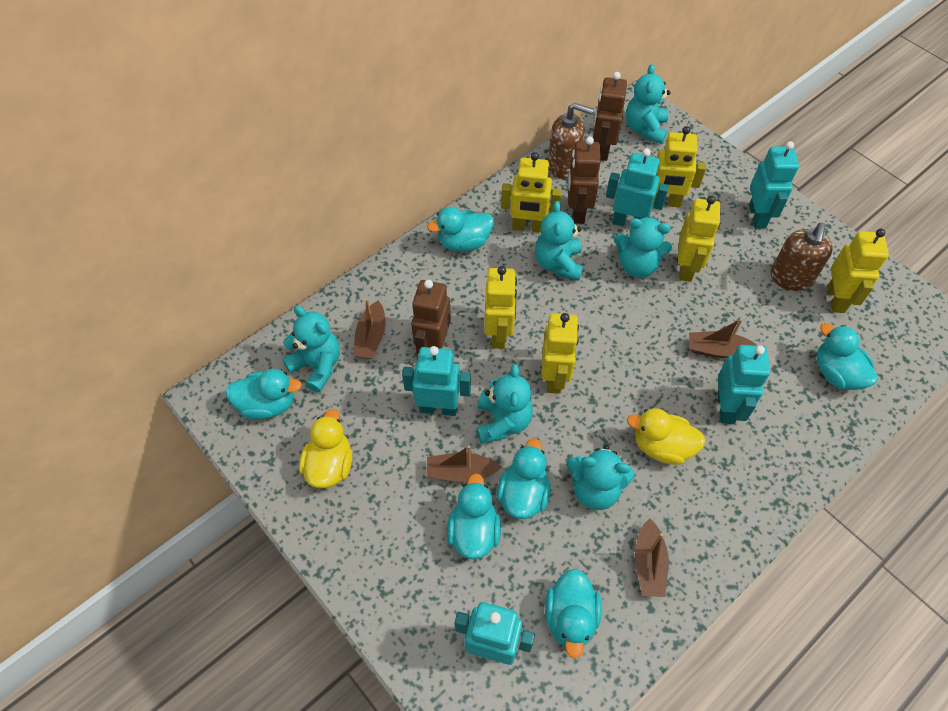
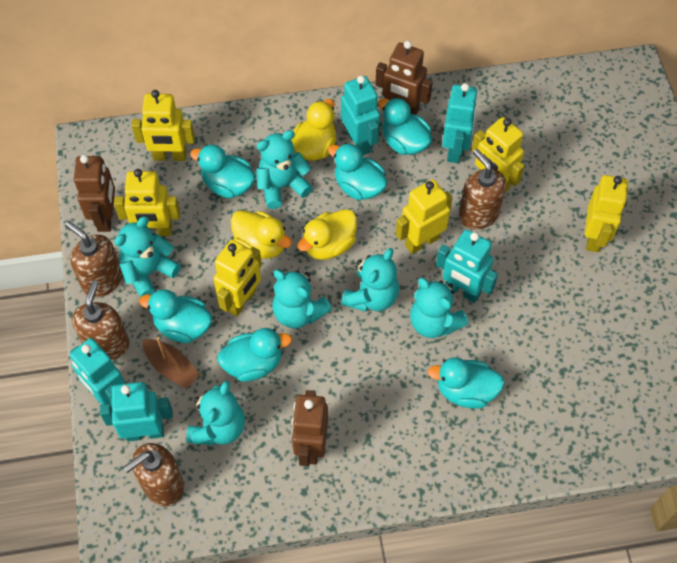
brown boat: [353,298,386,359] [426,446,502,482] [635,518,669,597] [689,319,758,358] = 4 -> [143,337,201,389] = 1
brown soap dispenser: [548,103,593,179] [771,223,833,291] = 2 -> [65,221,122,298] [72,280,129,360] [123,443,184,506] [459,149,506,230] = 4
yellow duck: [299,409,352,488] [627,408,706,465] = 2 -> [231,210,292,258] [291,99,336,161] [297,209,357,260] = 3

